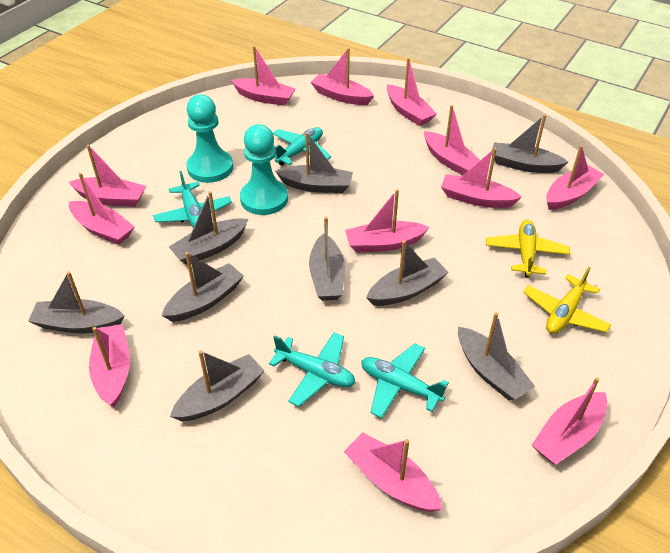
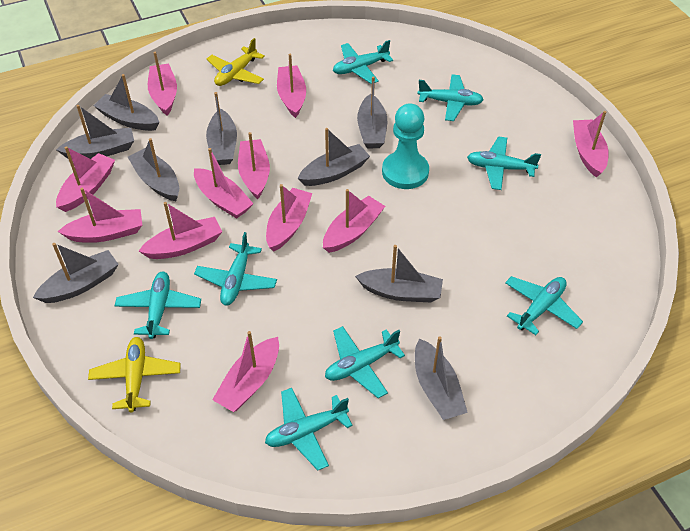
pink boat: [69,145,146,207] [69,173,135,245] [89,324,130,407] [231,46,296,106] [311,48,374,105] [344,432,443,512] [345,189,429,252] [387,58,437,126] [424,105,480,175] [441,148,522,208] [532,377,607,465] [546,145,604,210] = 12 -> [56,146,115,212] [57,188,142,243] [139,202,222,259] [148,52,177,116] [194,148,254,219] [212,331,279,412] [238,132,270,199] [266,184,312,251] [277,54,306,118] [323,189,385,253] [573,111,609,177] = 11
turquoise pawn: [186,95,233,183] [240,124,288,215] = 2 -> [382,103,429,189] = 1
turquoise plane: [153,171,232,228] [269,332,355,407] [273,127,331,166] [361,344,449,418] = 4 -> [115,271,201,339] [194,232,277,306] [265,388,353,470] [325,326,405,398] [333,40,393,84] [418,74,484,121] [467,136,541,190] [505,276,583,335] = 8

